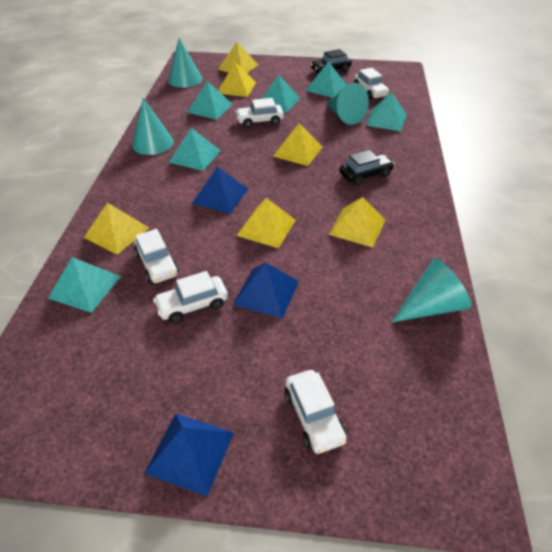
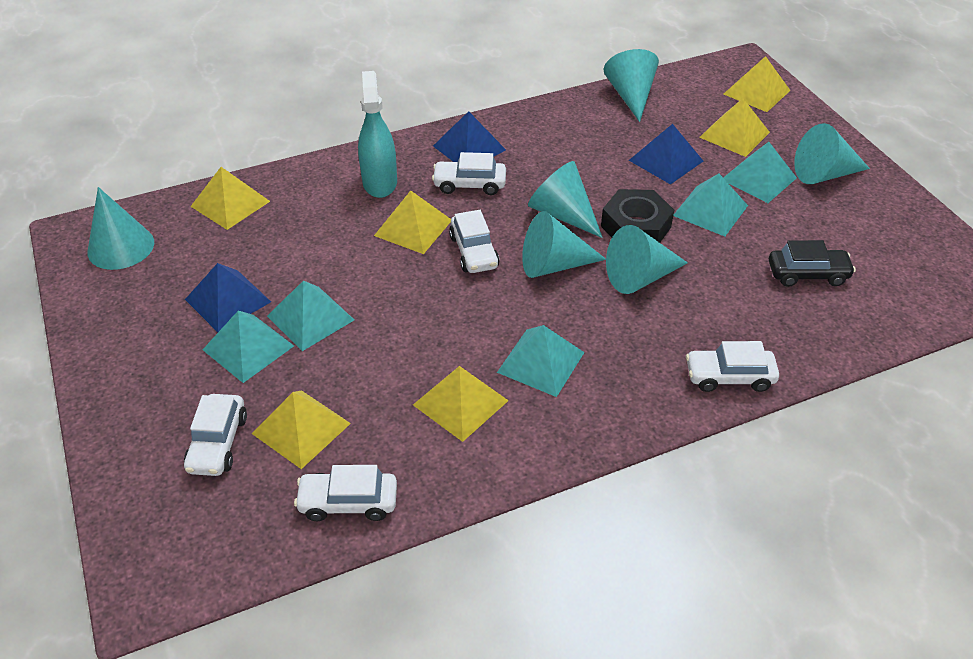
black car: [310,49,352,73] [339,150,394,186] = 2 -> [769,240,856,287] = 1
black nut: none = 0 -> [601,189,674,243] = 1
turquoise cone: [132,98,174,155] [168,38,202,88] [326,83,369,125] [392,258,472,322] = 4 -> [87,187,154,270] [522,211,606,278] [528,161,603,238] [604,49,659,122] [606,225,688,294] [794,123,870,184] = 6
turquoise pyramid: [48,257,121,313] [169,128,221,171] [187,81,232,120] [262,75,300,113] [305,61,347,98] [366,92,407,132] = 6 -> [203,311,294,383] [267,281,354,351] [497,325,585,397] [673,173,748,236] [723,142,797,203] = 5
turquoise spray bottle: none = 0 -> [358,71,397,198] = 1

